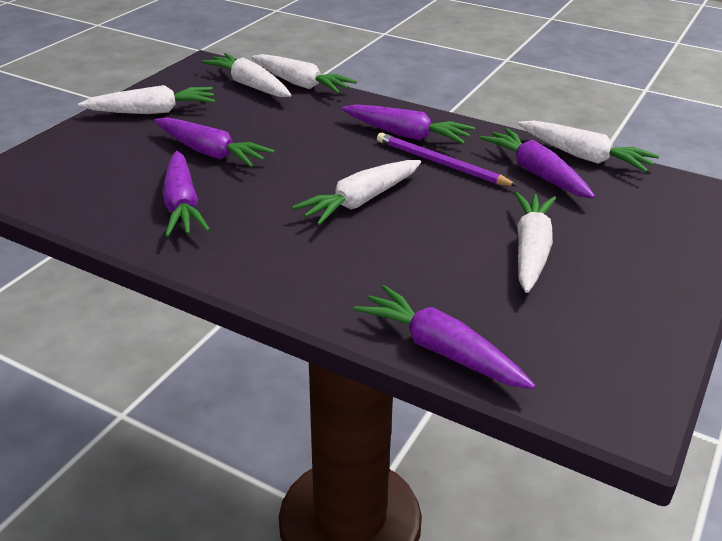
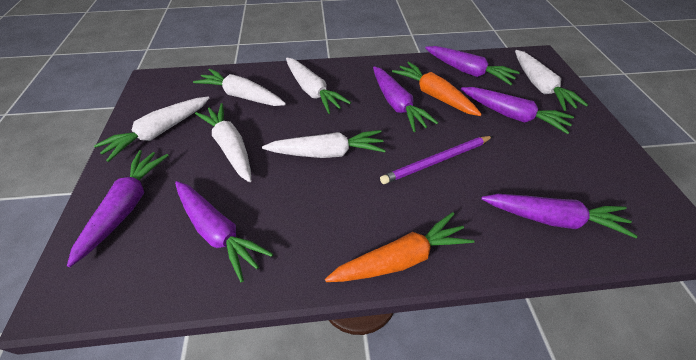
orange carrot: none = 0 -> [325,212,474,282] [392,62,482,116] = 2
purple carrot: [154,117,275,168] [162,151,210,237] [342,104,475,144] [354,285,536,389] [479,128,595,199] = 5 -> [67,150,169,267] [175,181,273,282] [373,66,439,132] [425,46,520,85] [461,87,574,134] [481,194,638,238] = 6

